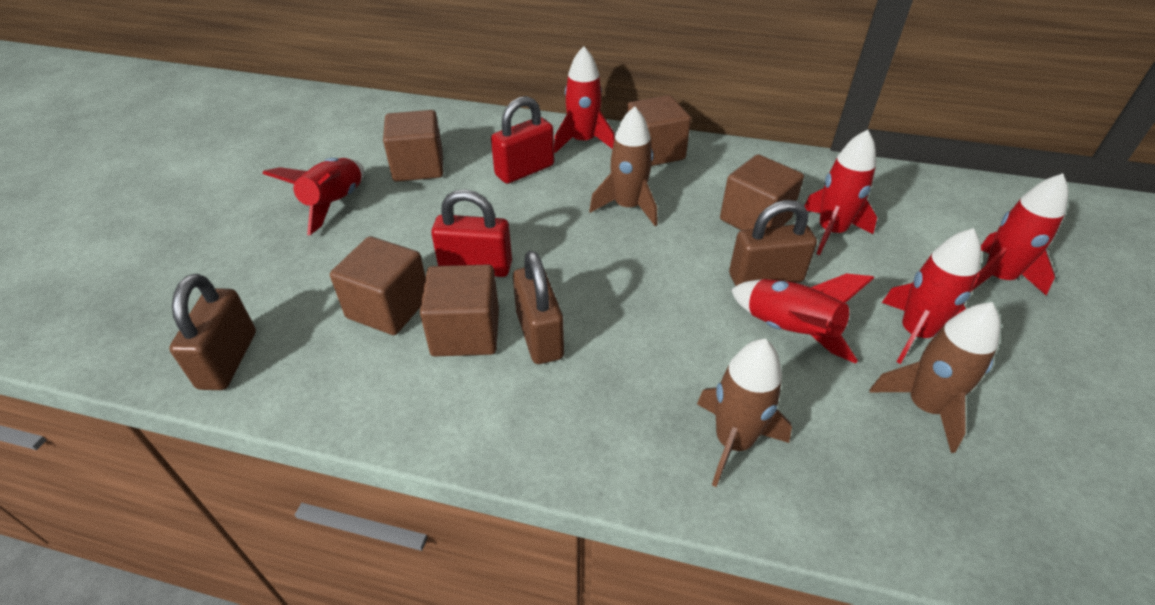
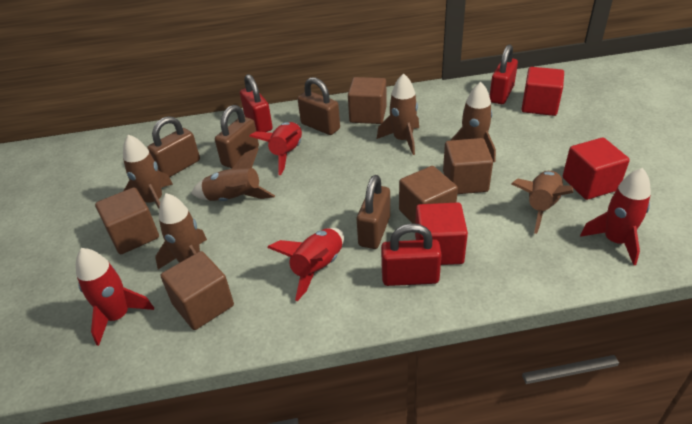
brown padlock: [169,274,256,390] [513,251,564,364] [729,200,817,286] = 3 -> [147,116,200,177] [215,105,259,168] [298,77,340,135] [357,175,390,249] = 4
brown rocket: [589,106,657,226] [697,339,792,487] [869,302,1000,453] = 3 -> [123,134,173,209] [155,193,207,269] [191,148,275,201] [377,73,419,155] [450,82,496,162] [511,171,573,234] = 6
red cube: none = 0 -> [415,203,468,265] [521,67,564,116] [563,137,630,200] = 3
red padlock: [431,190,512,277] [491,96,554,184] = 2 -> [240,74,273,132] [381,223,442,286] [489,45,518,104] = 3
red rocket: [262,158,364,235] [554,46,615,153] [731,274,874,364] [805,130,877,255] [882,228,981,364] [971,173,1068,295] = 6 -> [76,248,154,346] [249,122,302,175] [267,228,344,301] [580,168,651,265] = 4

